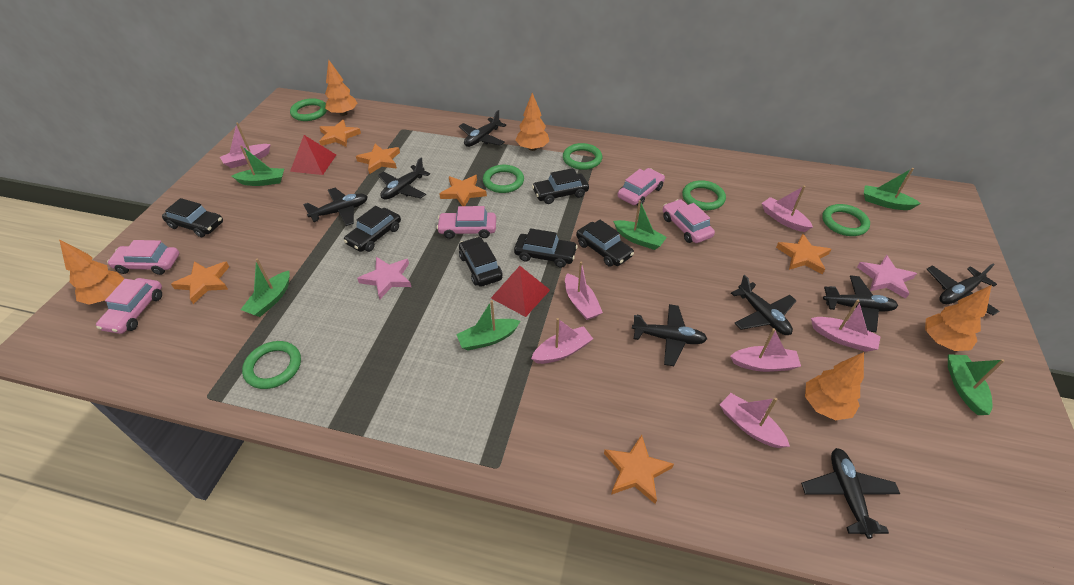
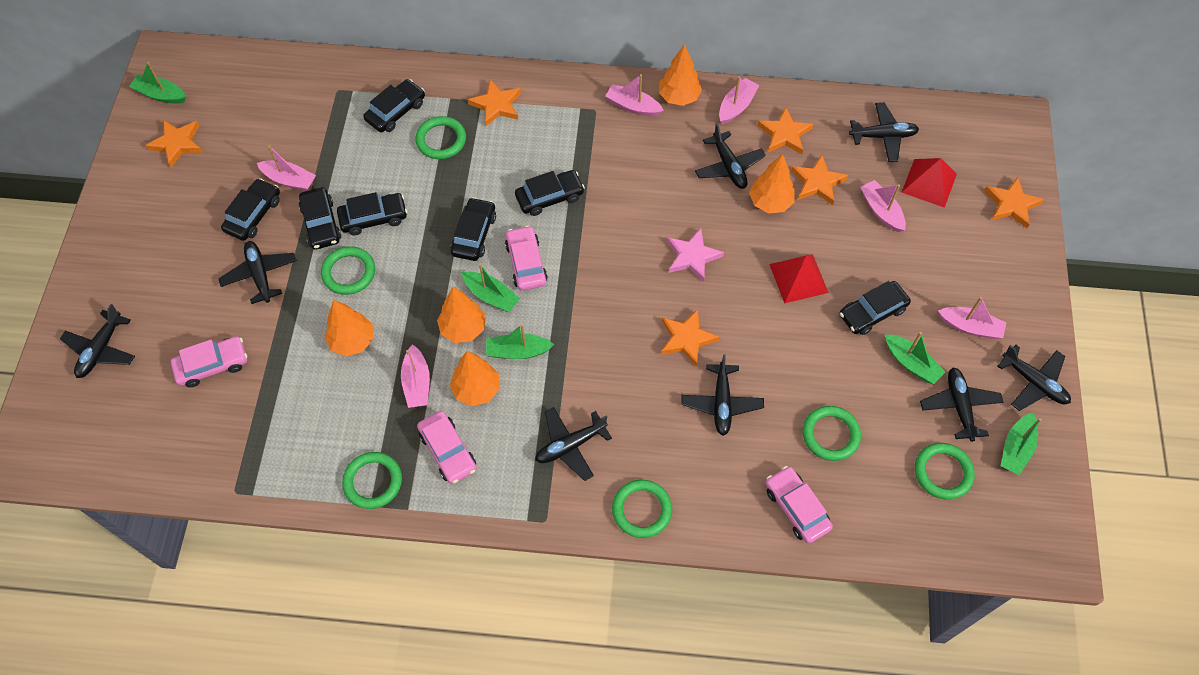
black car: [162,198,223,237] [344,206,401,252] [459,237,502,287] [514,228,578,268] [532,168,589,204] [576,220,634,267] = 6 -> [221,178,280,241] [299,187,341,250] [337,192,407,236] [363,79,425,132] [451,197,496,261] [515,170,585,216] [840,281,911,335] = 7
green boat: [232,145,284,186] [241,258,290,317] [456,300,520,351] [613,200,667,250] [864,168,921,210] [948,354,1004,415] = 6 -> [129,62,186,104] [462,263,520,312] [486,324,554,359] [885,332,945,384] [1001,412,1042,475] = 5
pink boat: [220,122,271,168] [531,318,593,364] [565,262,603,320] [720,393,790,448] [730,328,801,372] [762,186,813,232] [811,300,880,352] = 7 -> [257,145,316,191] [401,344,430,408] [605,74,664,116] [719,76,759,124] [860,180,906,232] [938,297,1006,339] = 6
pink car: [96,278,162,334] [107,240,179,275] [437,206,496,239] [618,168,665,206] [663,199,715,243] = 5 -> [171,336,247,387] [417,411,477,484] [505,226,548,291] [765,466,833,544] = 4
pink star: [357,257,411,299] [857,255,917,299] = 2 -> [667,228,724,282] = 1

